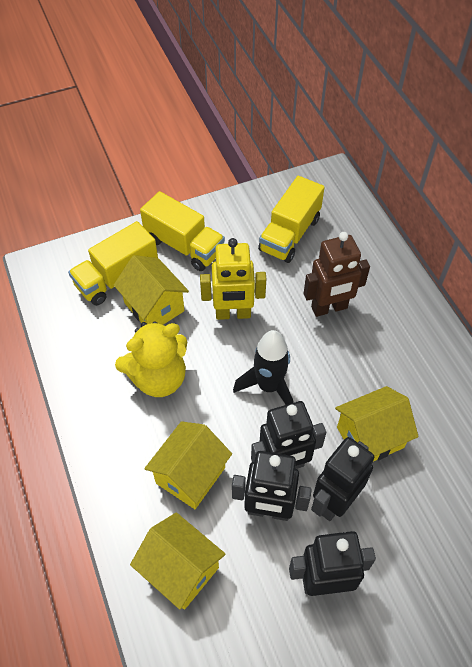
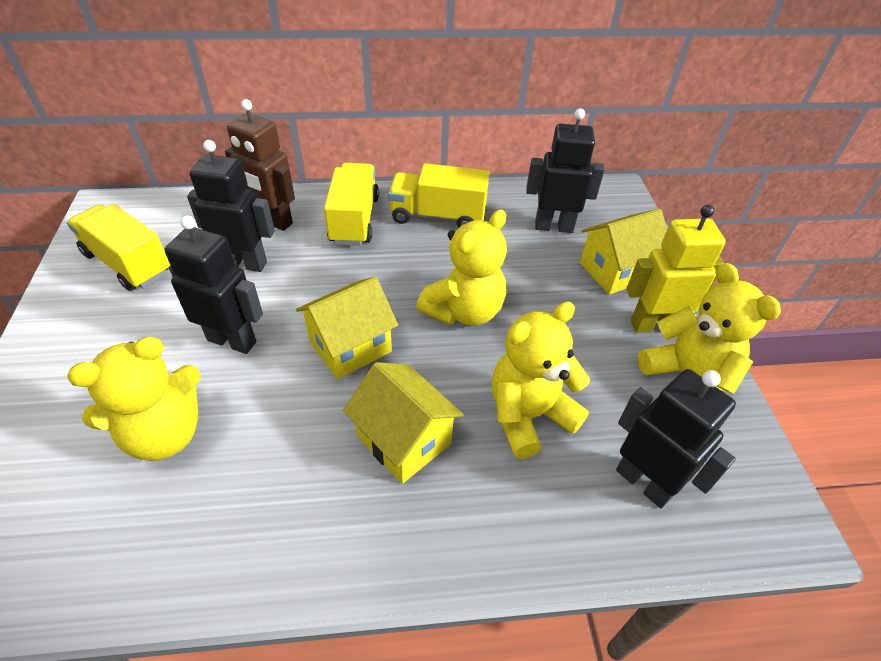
black rocket: [233,330,294,405] = 1 -> none = 0
yellow house: [114,255,189,325] [130,512,226,610] [144,421,232,509] [335,386,419,461] = 4 -> [296,277,398,379] [343,362,464,484] [580,209,667,295] = 3
yellow teddy bear: [115,321,187,397] = 1 -> [67,337,201,461] [416,209,507,325] [491,302,590,459] [638,263,781,394] = 4

